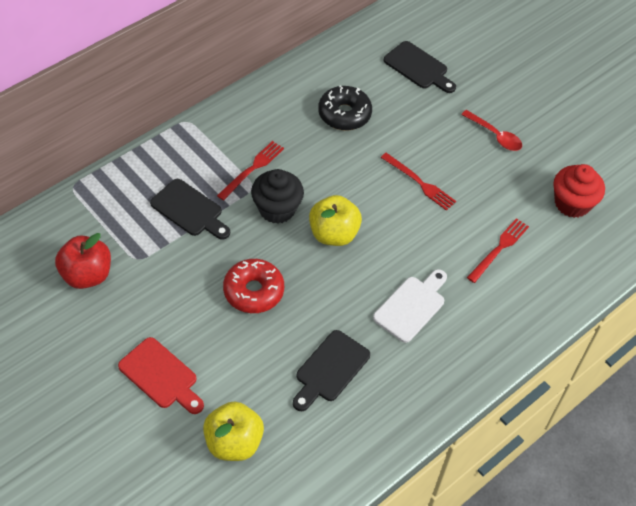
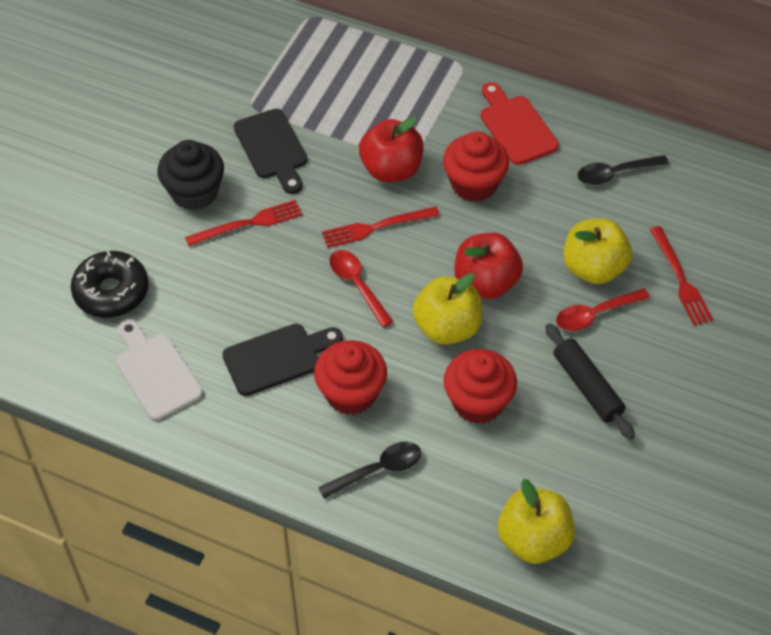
black cutting board: [150,179,230,240] [293,330,370,411] [384,41,456,93] = 3 -> [223,324,343,396] [234,109,307,194] = 2
black rolling pin: none = 0 -> [545,323,635,440] = 1
black spoon: none = 0 -> [318,441,421,499] [578,155,669,185] = 2
red apple: [55,233,111,289] = 1 -> [359,117,424,182] [454,233,523,299] = 2
red cupcake: [553,164,605,218] = 1 -> [314,340,387,415] [443,131,509,202] [444,349,517,424] = 3
red donut: [223,259,284,313] = 1 -> none = 0
red spoon: [461,110,522,151] = 1 -> [329,250,394,327] [556,288,650,331] = 2
yellow apple: [203,401,264,461] [309,195,362,246] = 2 -> [412,273,482,345] [498,479,575,564] [563,218,632,284] = 3

